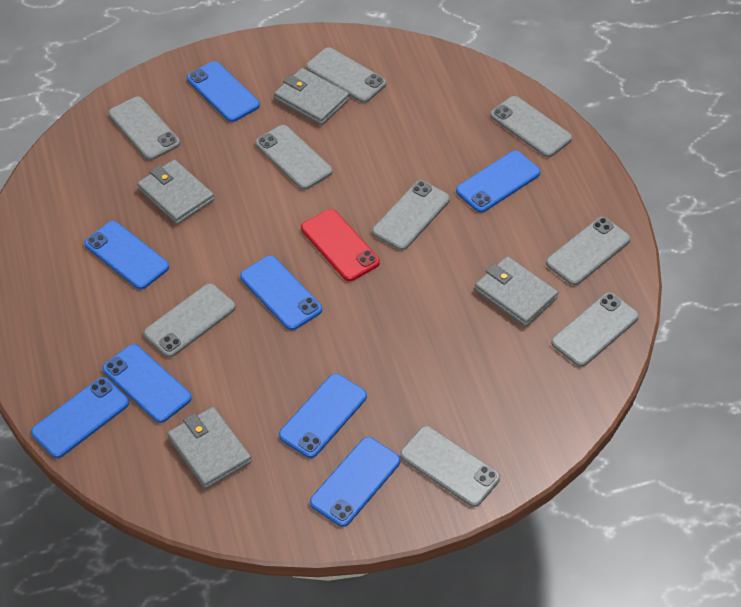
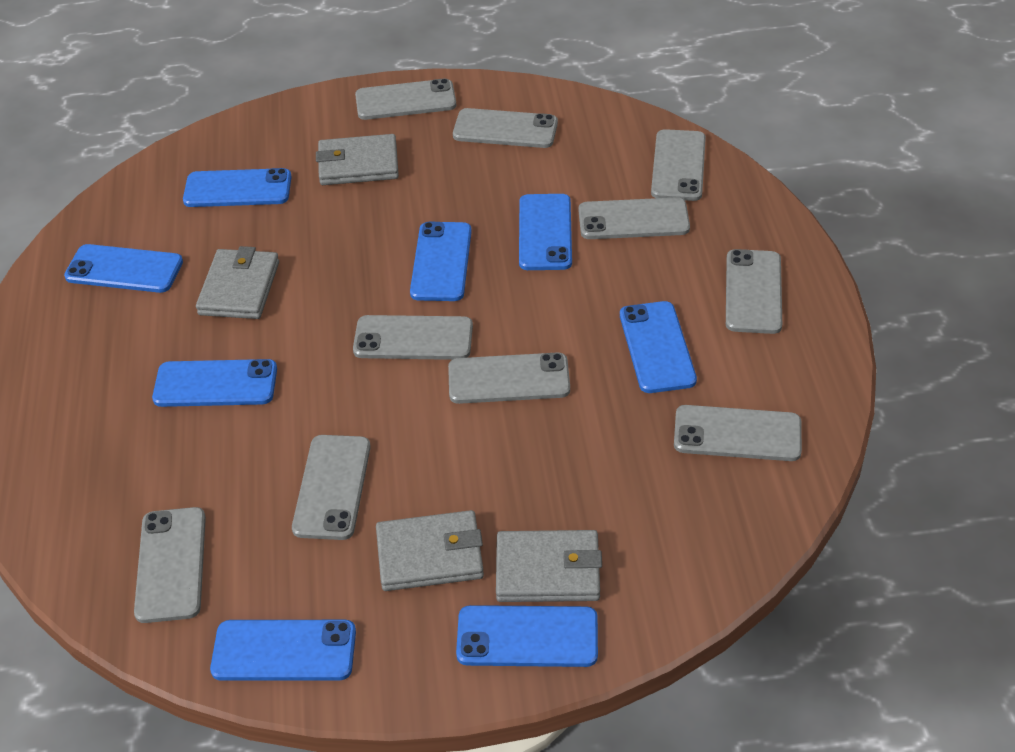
grey phone: [108,96,180,160] [144,283,236,357] [255,125,333,190] [306,47,386,103] [372,180,450,250] [400,426,500,507] [490,96,572,157] [546,217,630,285] [551,292,639,367] = 9 -> [134,507,206,623] [292,435,371,540] [353,315,473,360] [355,78,456,120] [448,352,570,404] [453,108,558,148] [578,197,690,239] [651,129,706,201] [674,405,802,461] [726,249,782,334] = 10
red phone: [301,209,380,281] = 1 -> none = 0

